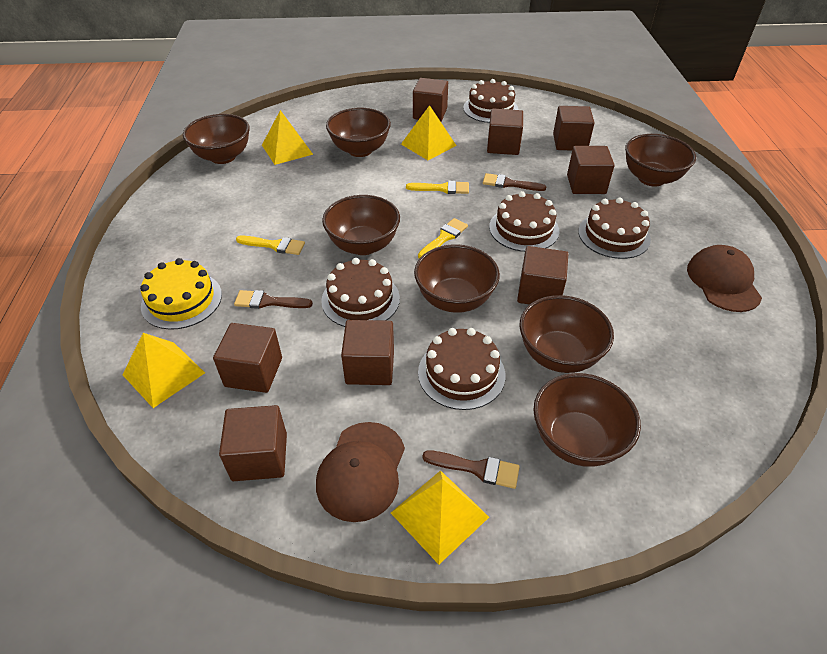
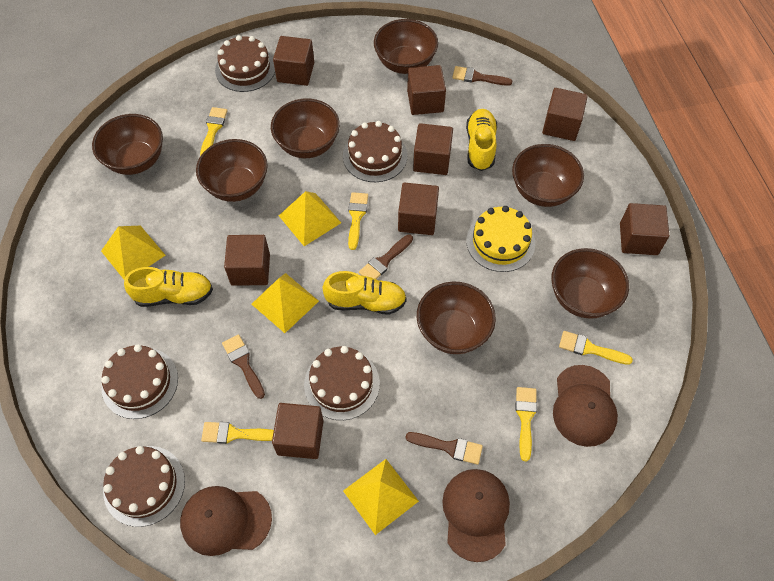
brown brush: [234,290,313,309] [422,450,520,489] [483,173,546,191] = 3 -> [222,334,265,399] [359,234,413,279] [405,432,483,465] [452,66,512,86] = 4
brown cap: [316,422,405,522] [687,245,762,312] = 2 -> [180,486,272,556] [442,469,510,562] [553,365,618,447] = 3
yellow brush: [236,236,305,255] [406,181,469,194] [418,218,468,259] = 3 -> [200,107,228,156] [201,422,274,444] [348,192,368,250] [516,387,537,462] [559,331,633,365] = 5
yellow shoe: none = 0 -> [124,267,213,307] [322,271,407,315] [466,109,497,171] = 3

